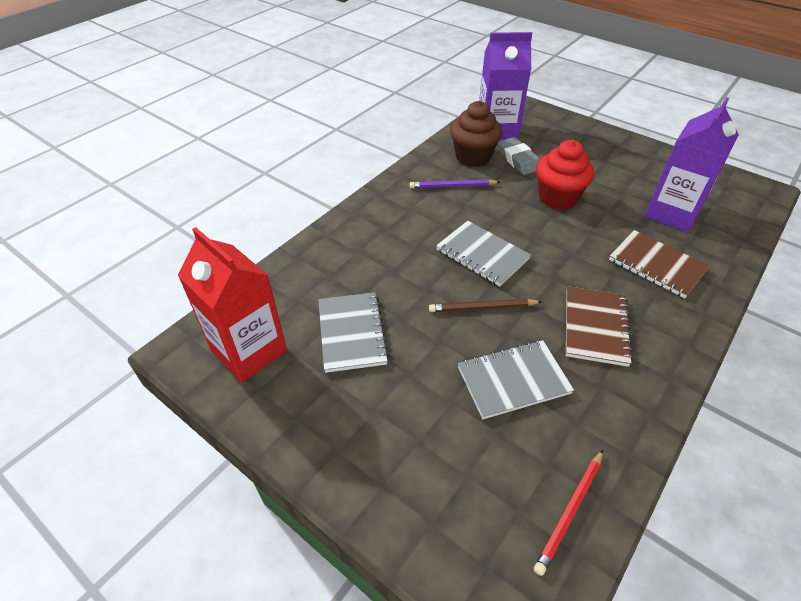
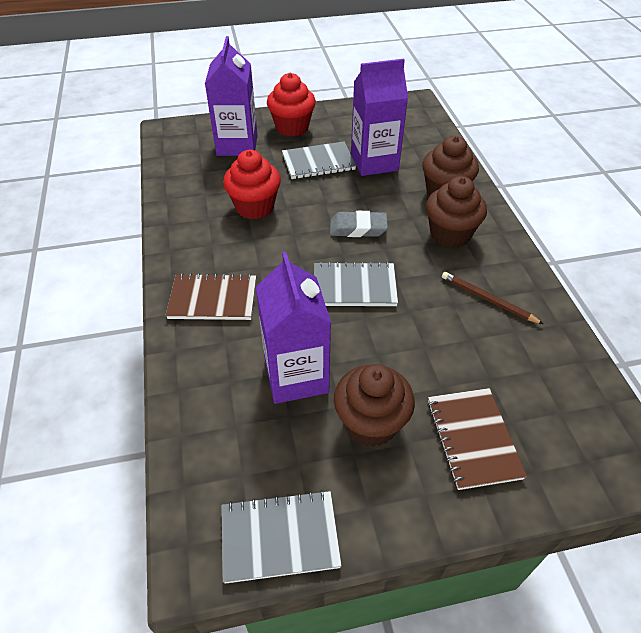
brown cupcake: [450,101,502,167] = 1 -> [334,364,415,447] [422,136,479,197] [426,176,487,248] = 3
purple carton: [479,32,532,141] [644,97,739,233] = 2 -> [205,36,257,156] [256,252,331,404] [351,59,408,176] = 3
purple pencil: [409,179,500,188] = 1 -> none = 0
red carton: [178,227,287,382] = 1 -> none = 0
red cupcake: [536,140,594,210] = 1 -> [223,150,281,220] [267,73,316,137] = 2
red pencil: [534,450,603,576] = 1 -> none = 0

